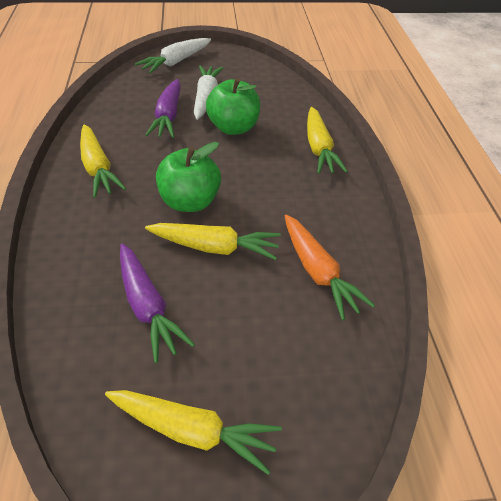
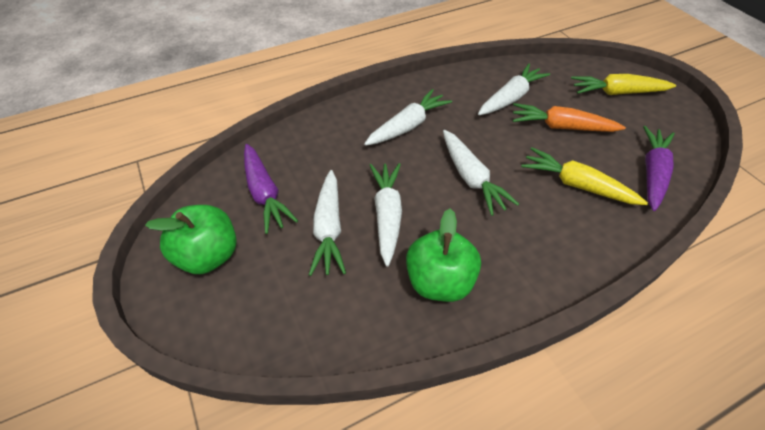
white carrot: [135,38,211,74] [194,65,223,120] = 2 -> [309,170,346,276] [364,89,452,146] [370,163,402,266] [443,130,519,216] [478,64,550,115] = 5
yellow carrot: [80,124,126,198] [105,390,282,475] [145,223,281,260] [307,107,348,174] = 4 -> [521,147,648,205] [571,74,676,95] = 2

